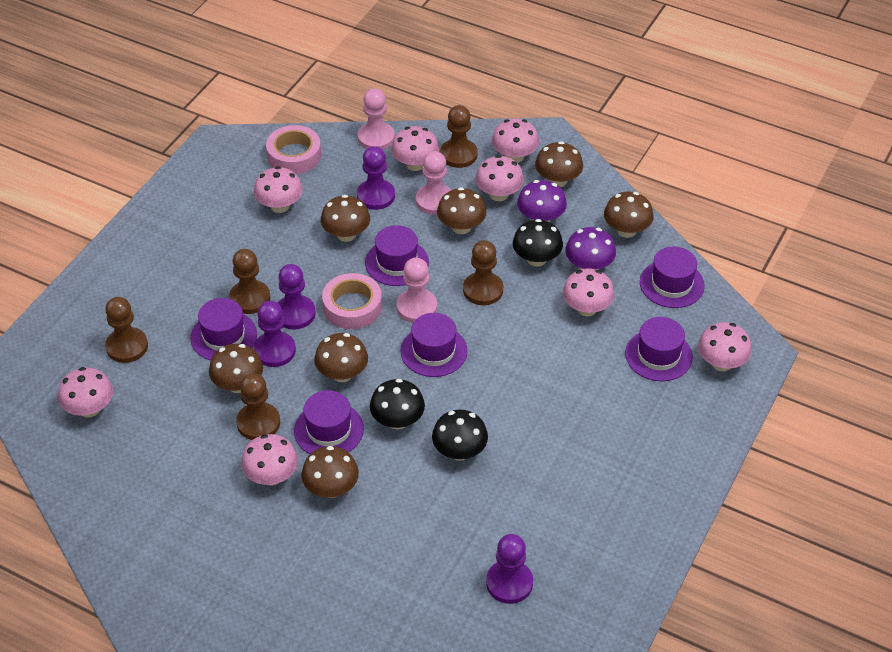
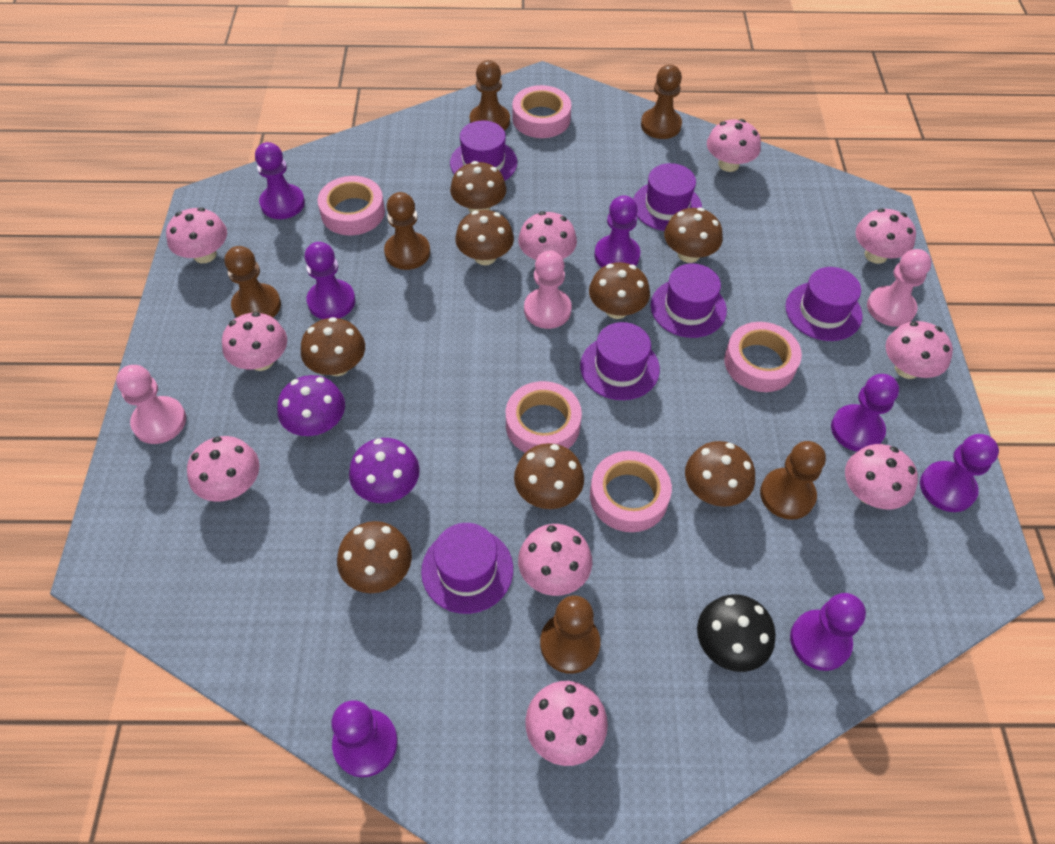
black mushroom: [370,379,425,430] [432,410,488,461] [513,219,563,267] = 3 -> [697,594,776,672] = 1
brown mushroom: [209,344,263,393] [302,446,359,498] [314,333,368,382] [321,195,370,242] [437,187,487,234] [535,141,583,187] [604,191,654,238] = 7 -> [301,317,365,376] [337,521,412,593] [450,161,507,213] [455,210,514,265] [514,443,584,509] [589,262,650,319] [664,207,723,263] [685,441,755,507] = 8
brown pawn: [105,297,148,363] [229,249,271,314] [236,373,280,440] [440,105,478,168] [463,240,503,305] = 5 -> [225,246,281,318] [384,192,430,270] [470,60,510,131] [540,595,600,674] [641,64,682,139] [760,441,826,520] = 6
pink mushroom: [58,367,113,418] [241,434,298,486] [254,166,303,213] [391,126,439,171] [475,155,524,201] [492,119,539,163] [562,268,614,316] [698,322,752,371] = 8 -> [166,208,227,263] [187,436,259,502] [222,312,287,371] [518,211,577,260] [518,524,592,596] [525,681,608,766] [707,119,761,172] [845,444,918,509] [855,208,916,264] [885,321,953,379] = 10
pink tape: [266,125,321,174] [322,273,382,329] = 2 -> [318,176,385,235] [506,381,582,453] [512,85,571,138] [590,451,672,532] [724,322,802,392] = 5
purple pawn: [254,301,296,367] [278,264,316,330] [357,146,395,210] [486,534,533,604] = 4 -> [255,142,305,219] [305,242,355,319] [331,700,398,777] [595,195,641,267] [790,593,866,671] [831,374,899,452] [920,434,999,512] = 7

